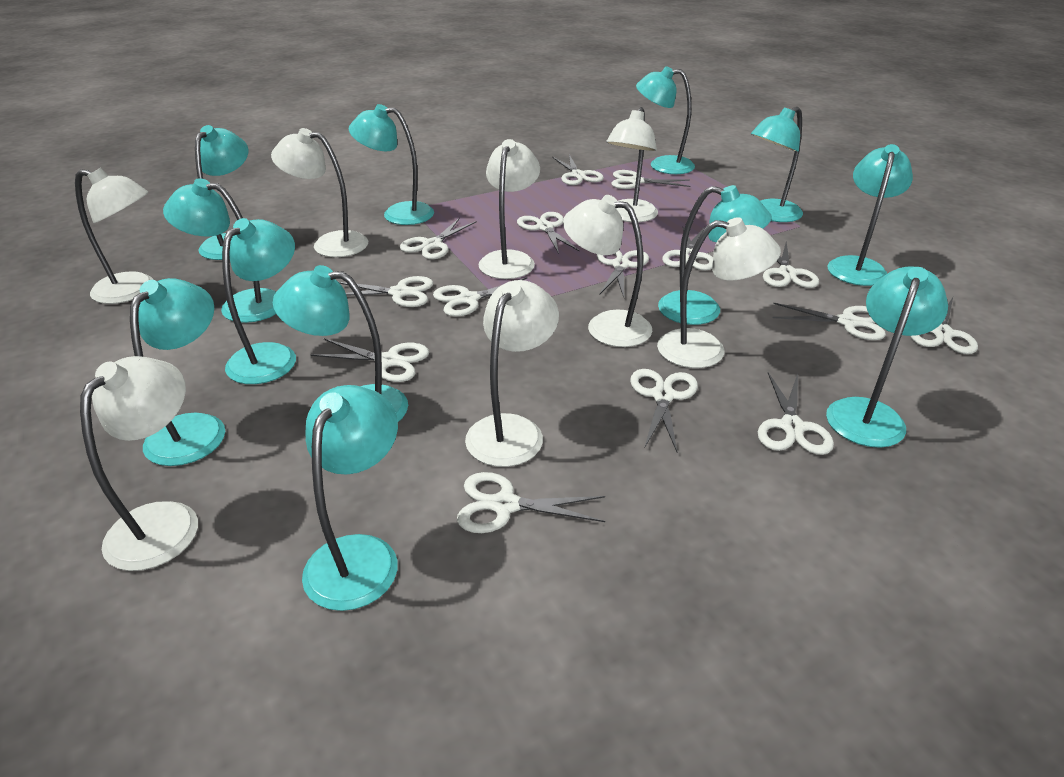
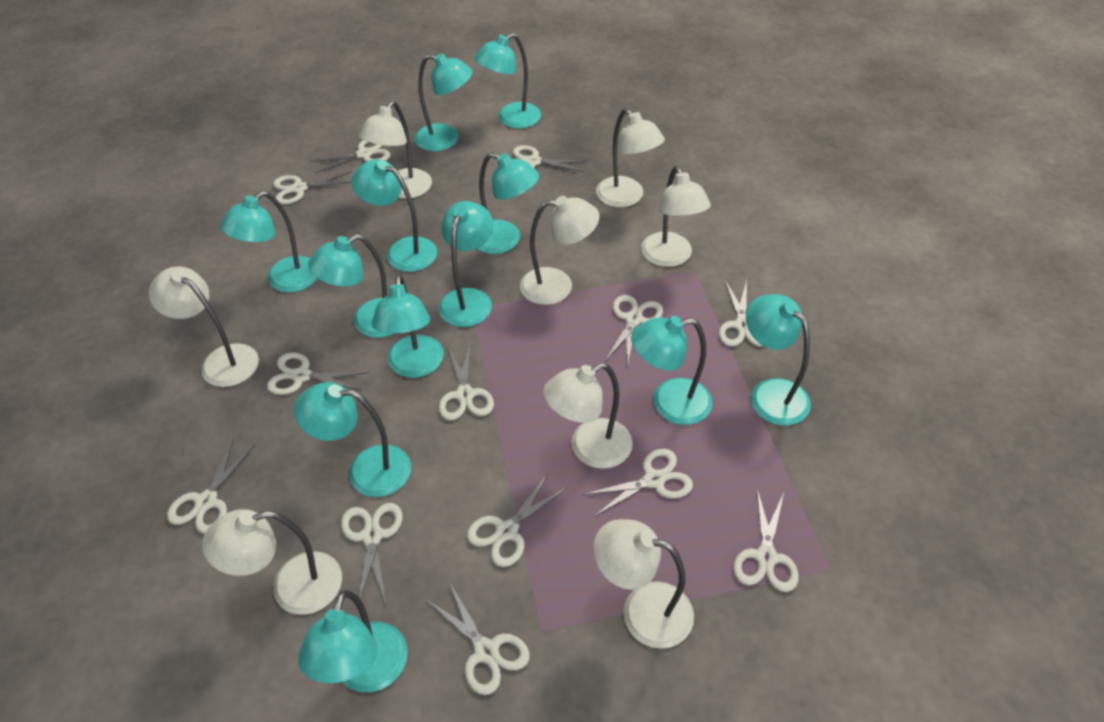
white scissors: [310,339,429,382] [339,276,433,307] [400,218,477,259] [433,277,527,317] [457,472,605,533] [517,212,579,254] [552,155,604,185] [597,250,649,297] [611,170,691,189] [630,369,698,452] [662,227,713,271] [758,372,834,455] [763,242,819,288] [773,303,886,340] [911,298,978,354] = 15 -> [167,439,255,534] [267,352,369,395] [273,171,352,204] [310,140,391,173] [341,503,403,602] [426,583,530,695] [439,343,494,420] [467,474,567,567] [513,145,587,172] [583,449,693,517] [605,295,663,366] [719,280,763,347] [733,489,799,592] = 13

